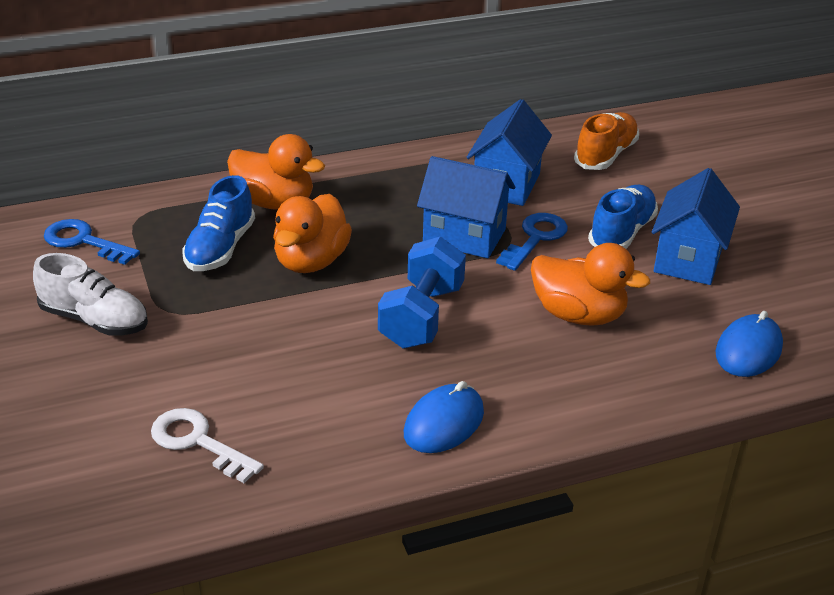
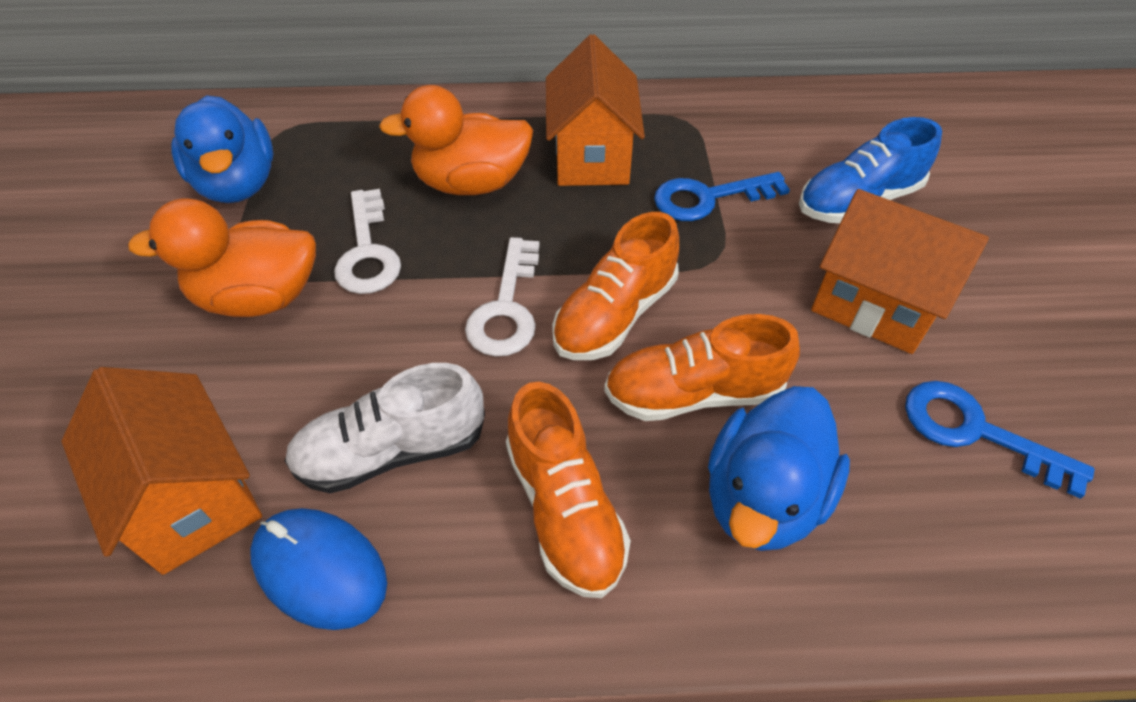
blue duck: none = 0 -> [171,95,273,203] [708,386,850,551] = 2
blue dumbbell: [378,237,466,349] = 1 -> none = 0
blue house: [417,156,515,258] [466,99,552,206] [652,168,740,285] = 3 -> none = 0
blue mouse: [404,381,484,453] [716,311,783,377] = 2 -> [250,508,387,630] = 1
blue shoe: [182,175,255,271] [588,185,658,249] = 2 -> [799,117,942,223] = 1
orange duck: [227,134,325,210] [273,194,352,273] [531,243,650,326] = 3 -> [128,198,316,317] [379,85,533,195] = 2
orange house: none = 0 -> [62,367,262,575] [546,34,645,186] [811,189,989,354] = 3
orange shoe: [574,112,639,170] = 1 -> [506,382,631,598] [552,212,679,360] [604,314,800,421] = 3
white key: [151,408,264,483] = 1 -> [334,189,401,294] [465,237,540,357] = 2

